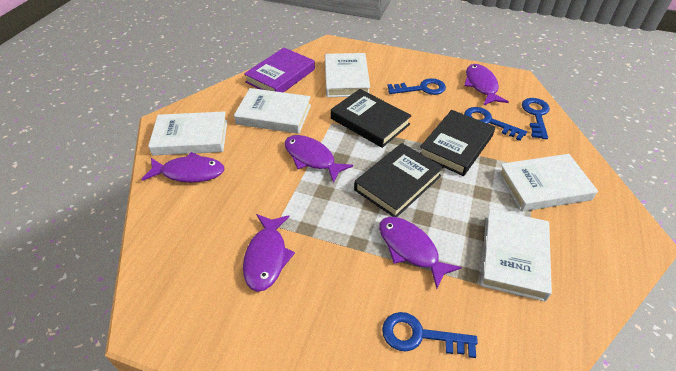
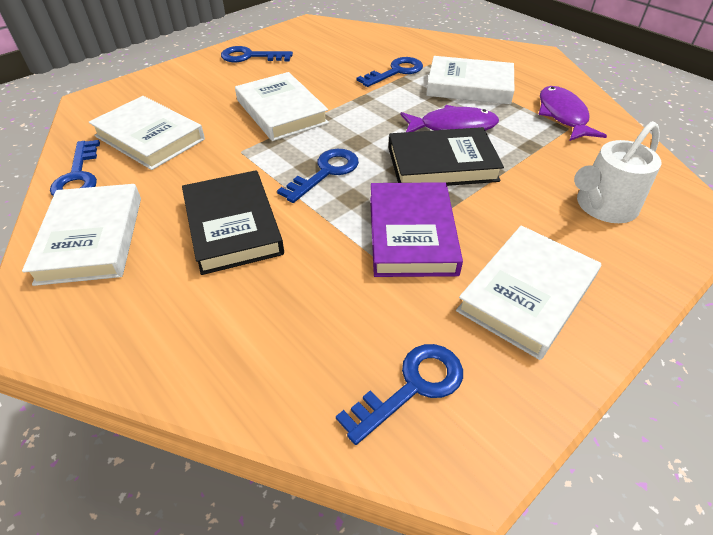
black book: [331,89,412,148] [354,143,443,217] [420,110,495,176] = 3 -> [182,170,284,275] [389,127,504,186] = 2
blue key: [382,312,478,358] [387,78,446,95] [464,107,527,141] [522,98,550,139] = 4 -> [50,140,100,196] [221,46,293,62] [277,149,359,203] [336,344,463,445] [357,57,423,87] = 5
purple fish: [141,152,224,183] [243,214,295,292] [284,135,353,183] [379,217,462,289] [464,64,509,105] = 5 -> [400,105,499,132] [538,86,607,141] = 2
white watering can: none = 0 -> [574,121,662,223] = 1

